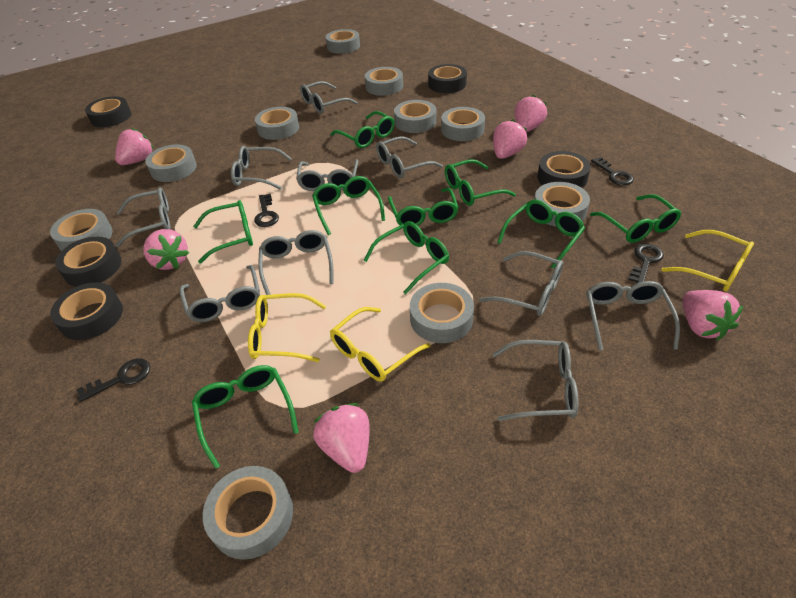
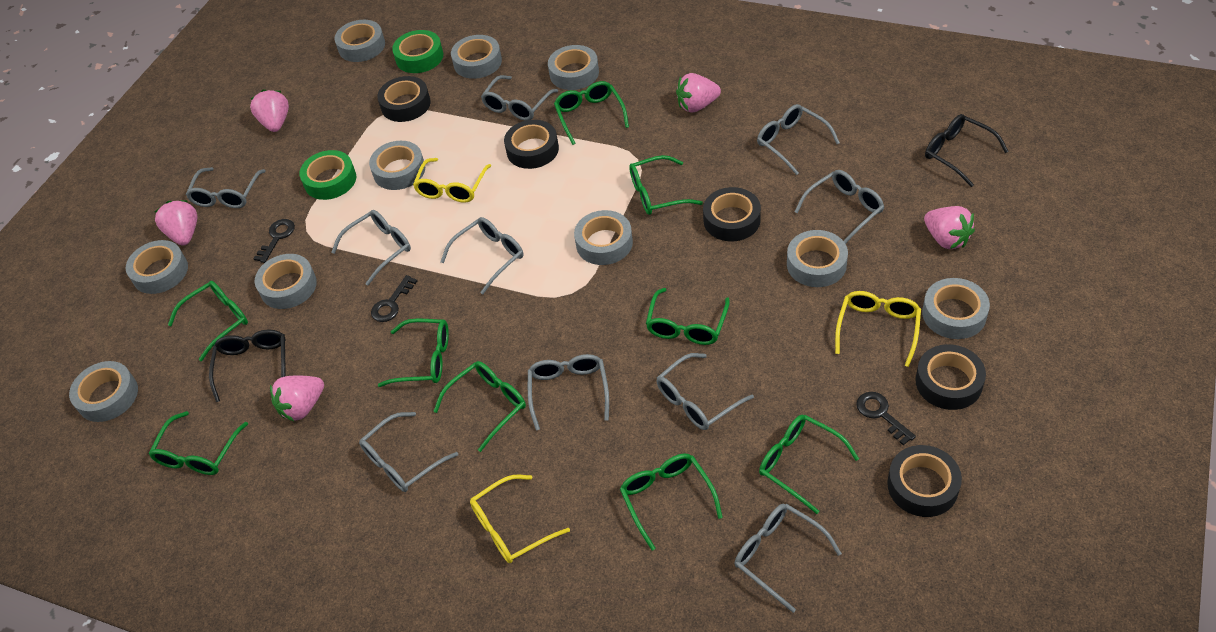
black glasses: none = 0 -> [209,329,286,402] [925,114,1009,187] = 2
black key: [76,358,150,402] [254,194,279,227] [591,157,634,186] [628,244,664,283] = 4 -> [253,219,295,263] [371,275,417,322] [856,392,916,446] = 3
green tape: none = 0 -> [299,150,356,200] [392,30,443,73] = 2
pink strawberry: [115,128,154,165] [144,229,189,270] [313,403,370,473] [493,120,527,159] [514,95,547,132] [683,290,743,340] = 6 -> [155,200,197,246] [250,90,289,132] [270,376,324,421] [676,73,721,113] [924,206,975,249] = 5

